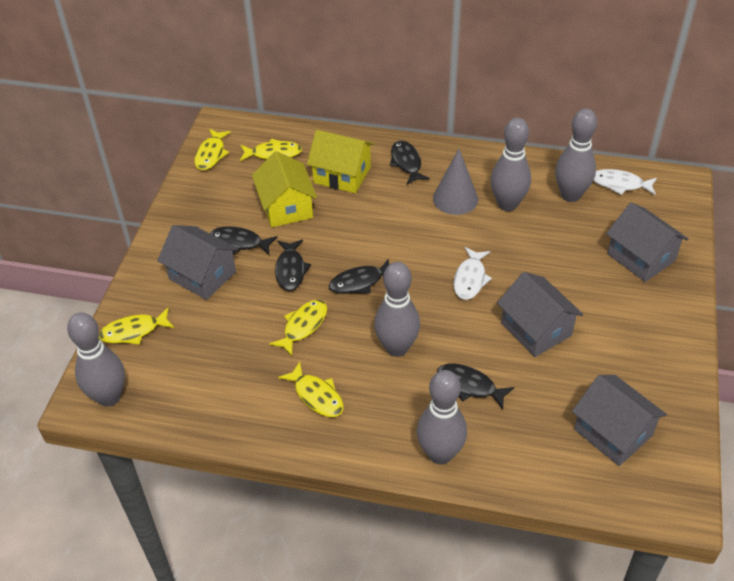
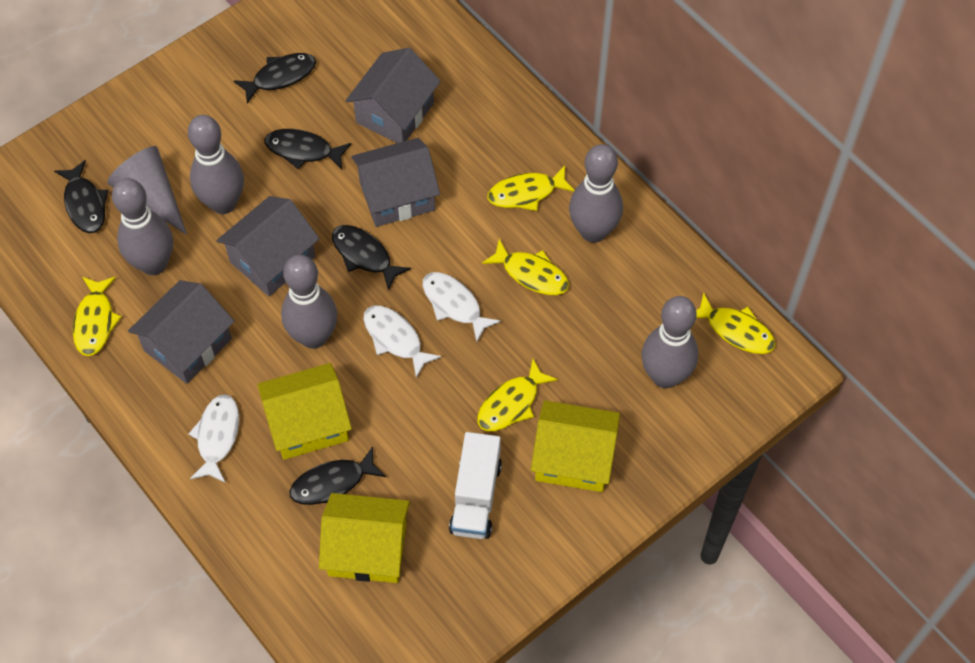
white fish: [453,247,492,300] [593,169,657,195] = 2 -> [189,394,239,483] [363,306,441,378] [423,272,501,342] = 3
white truck: none = 0 -> [449,432,502,539] = 1
yellow house: [252,151,317,227] [307,130,375,193] = 2 -> [257,363,352,460] [319,493,410,583] [531,400,620,492] = 3

